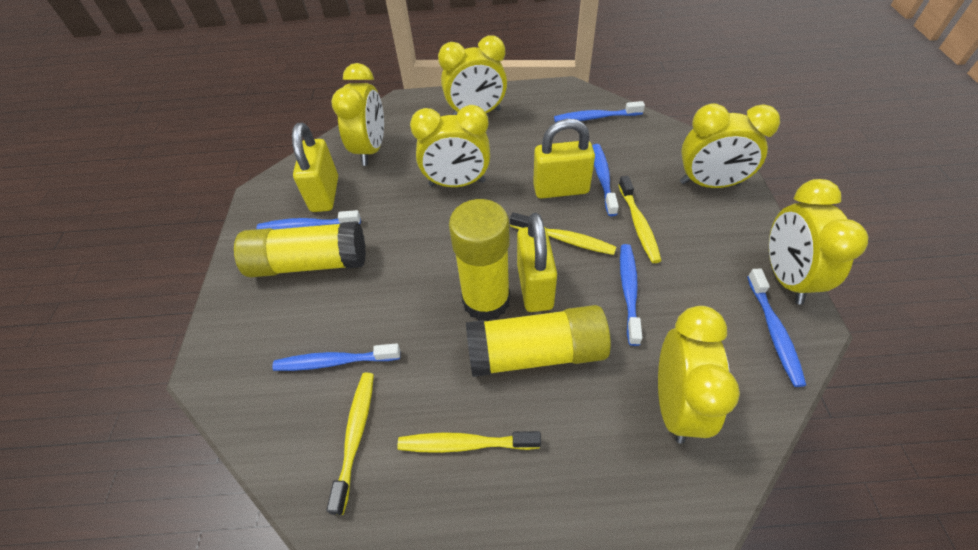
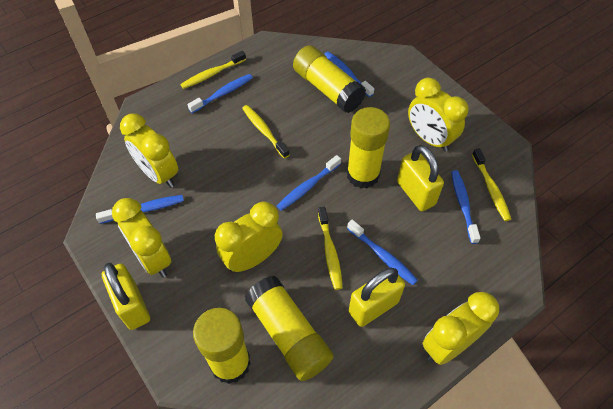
yellow clock: [331,63,384,166] [410,105,490,187] [438,36,507,115] [658,306,740,444] [680,103,780,188] [769,179,868,305] = 6 -> [112,198,172,278] [120,114,178,188] [215,202,283,273] [408,78,469,152] [422,292,499,365] = 5
yellow glue stick: [234,221,366,277] [449,199,510,321] [466,305,611,377] = 3 -> [193,308,251,384] [245,276,334,381] [293,45,366,113] [347,107,390,189] = 4

